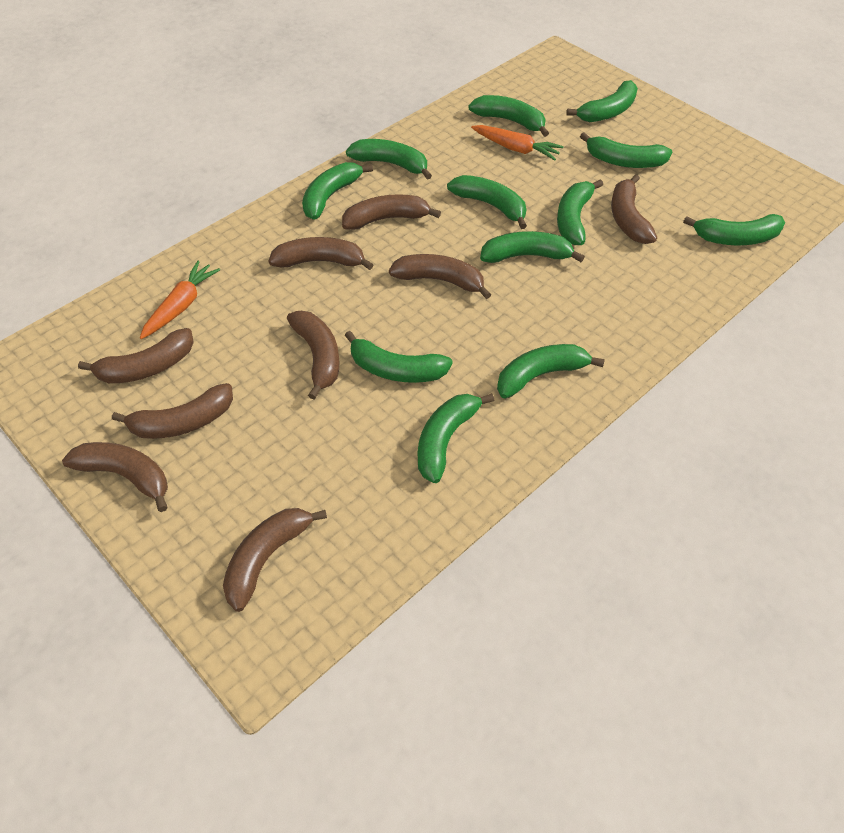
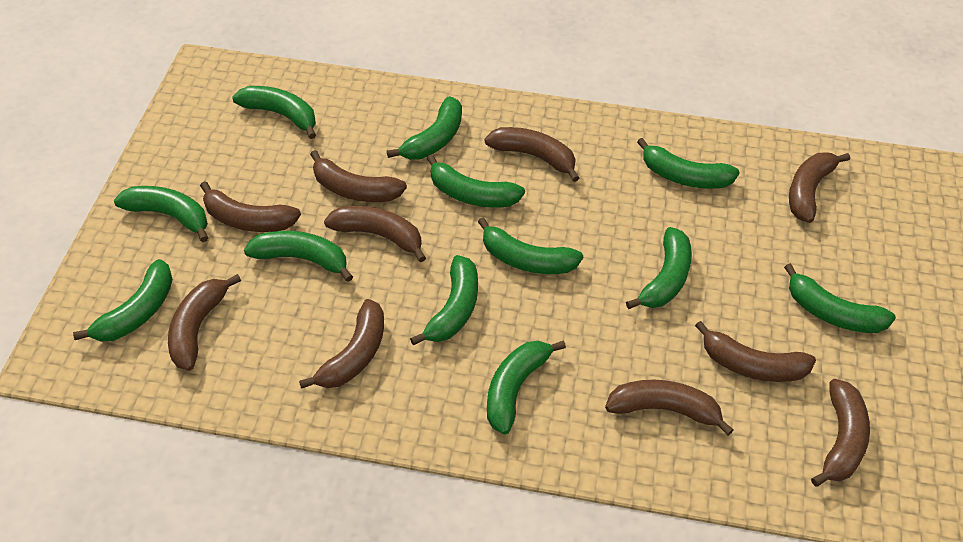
brown banana: [62,442,168,512] [78,328,194,383] [112,383,233,439] [223,508,327,612] [269,237,373,270] [287,311,339,399] [342,194,441,230] [389,254,491,299] [611,174,657,244] = 9 -> [168,274,241,371] [200,181,301,232] [299,299,384,389] [310,150,407,202] [324,206,426,262] [484,127,579,182] [605,380,734,436] [695,321,816,382] [789,152,850,223] [811,379,870,487] = 10
orange carrot: [140,261,220,339] [471,125,564,161] = 2 -> none = 0

